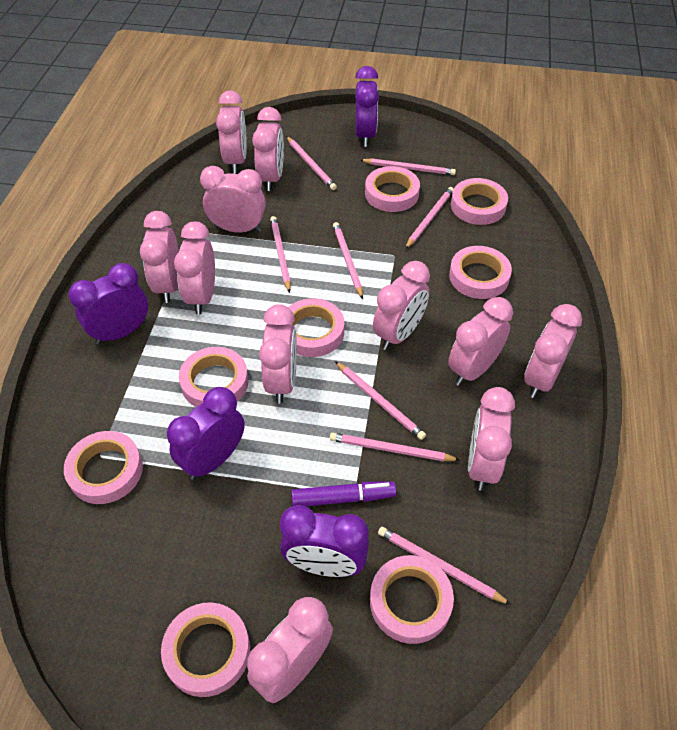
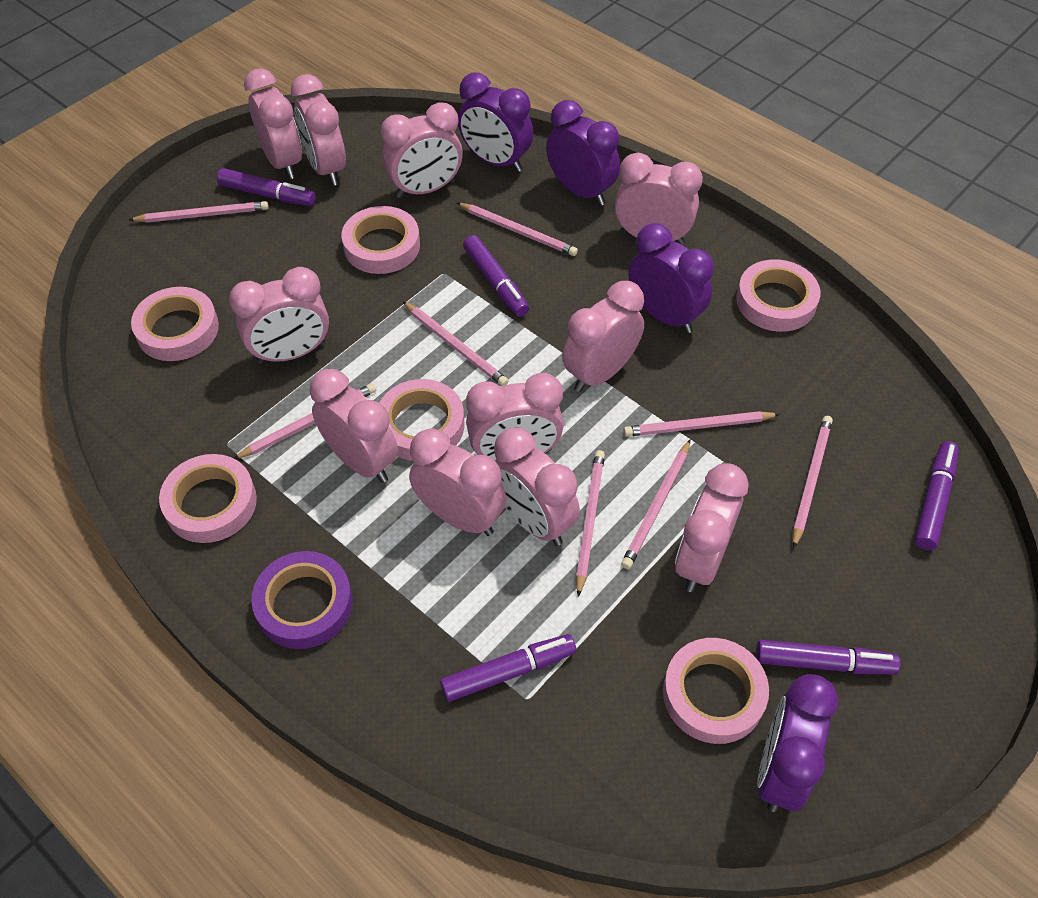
pink tape: [64,431,143,504] [161,602,250,697] [179,347,249,407] [288,298,344,357] [365,166,420,212] [370,555,454,644] [449,246,512,299] [451,178,508,225] = 8 -> [131,287,219,361] [159,454,257,543] [341,206,420,274] [379,379,464,461] [663,638,769,744] [736,259,821,332] = 6
purple marker: [291,481,396,506] = 1 -> [217,168,315,206] [440,634,576,702] [463,235,529,317] [756,640,900,674] [915,441,959,550] = 5
purple tape: none = 0 -> [251,551,353,649] = 1

